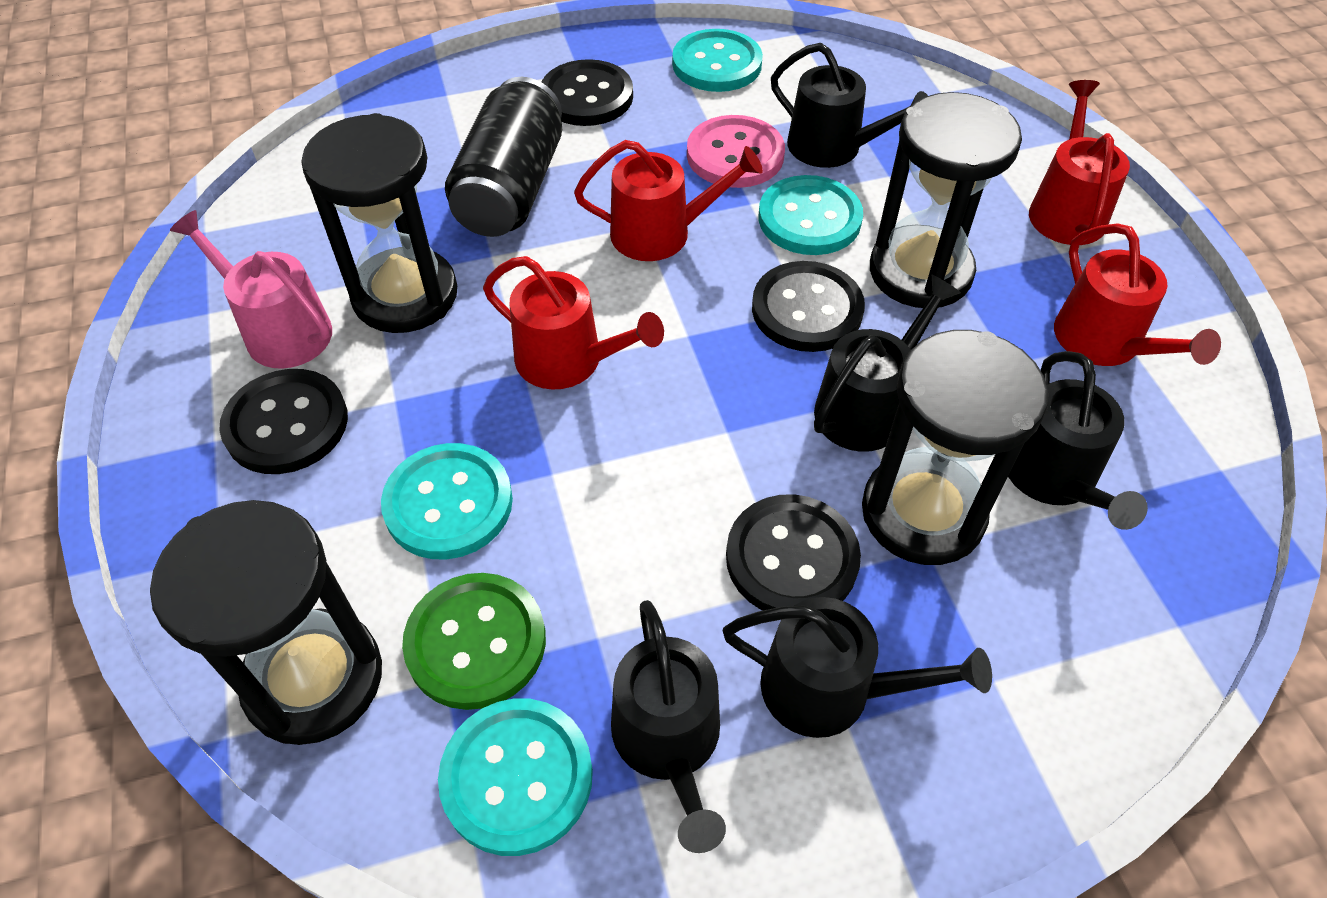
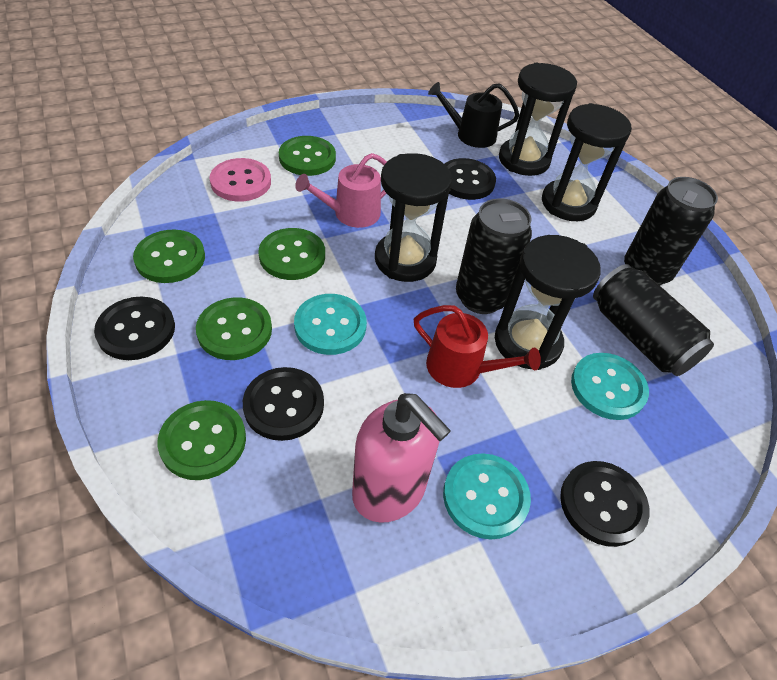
black can: [445,77,562,237] = 1 -> [456,198,532,314] [593,264,714,376] [624,177,718,285] = 3
black watering can: [611,600,726,853] [722,597,992,738] [771,43,928,168] [814,275,961,452] [1008,351,1148,530] = 5 -> [428,82,519,148] = 1
green button: [402,573,546,710] = 1 -> [133,230,205,283] [157,400,246,480] [196,297,272,360] [258,228,325,280] [279,136,336,176] = 5
pink soap dispenser: none = 0 -> [352,393,451,523] = 1
red watering can: [483,256,664,390] [574,140,763,261] [1029,80,1130,245] [1054,223,1221,366] = 4 -> [414,305,541,388] = 1
turquoise button: [381,443,513,559] [438,698,593,856] [672,29,763,92] [758,175,863,255] = 4 -> [294,294,367,355] [443,453,531,539] [571,353,649,420] = 3

